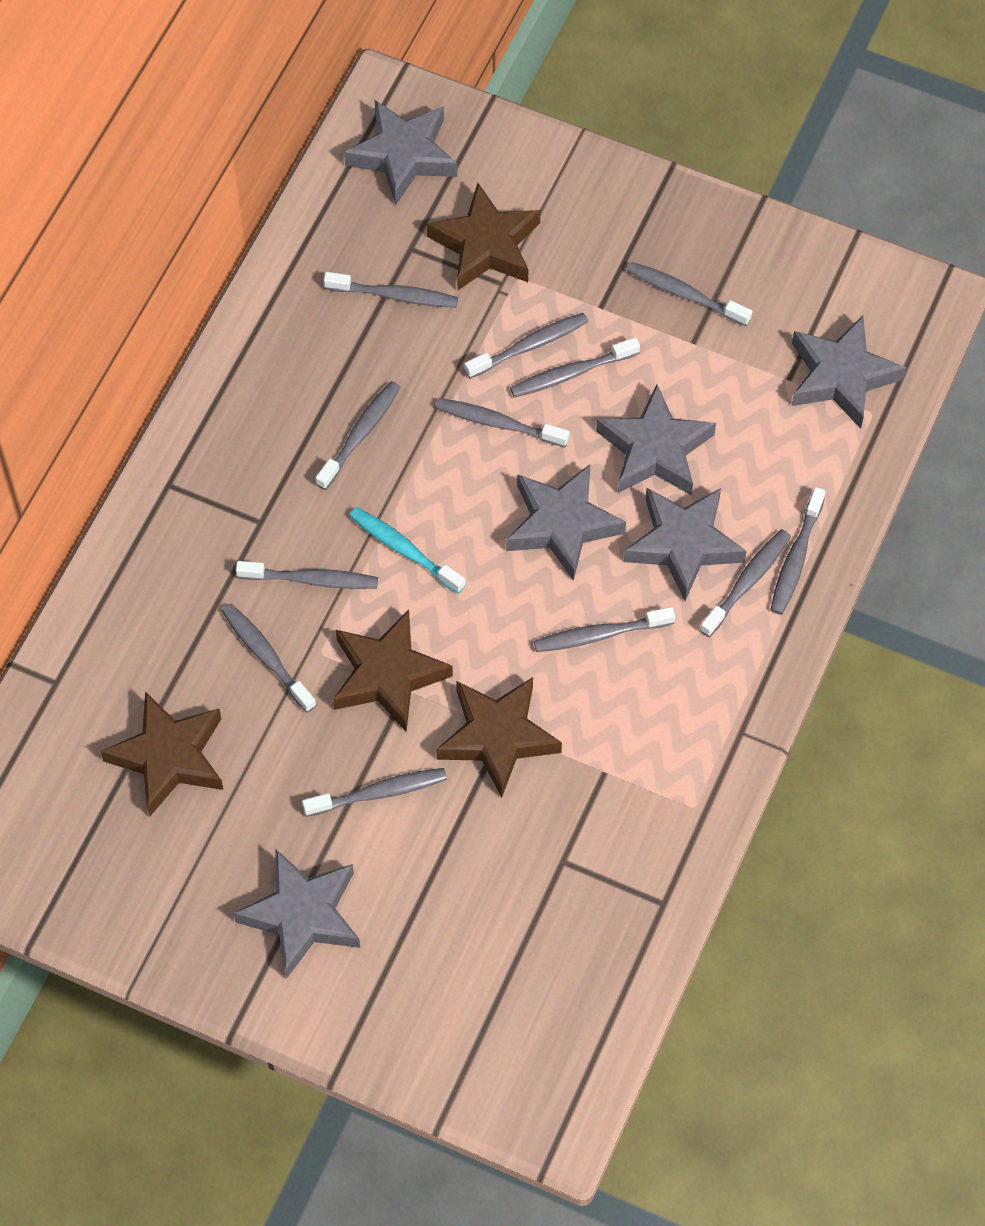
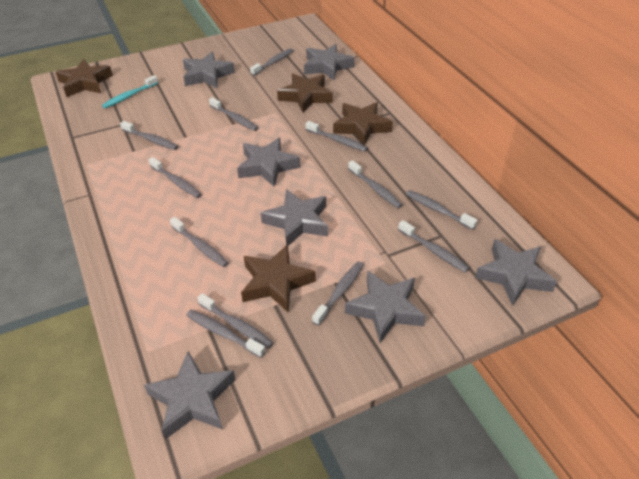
grey star: [233,849,360,978] [344,100,457,205] [506,464,626,581] [596,384,716,496] [624,488,747,601] [792,316,906,429] = 6 -> [144,351,236,440] [183,52,235,88] [237,138,300,187] [261,189,328,246] [304,44,354,81] [345,271,426,343] [475,239,557,306] = 7

